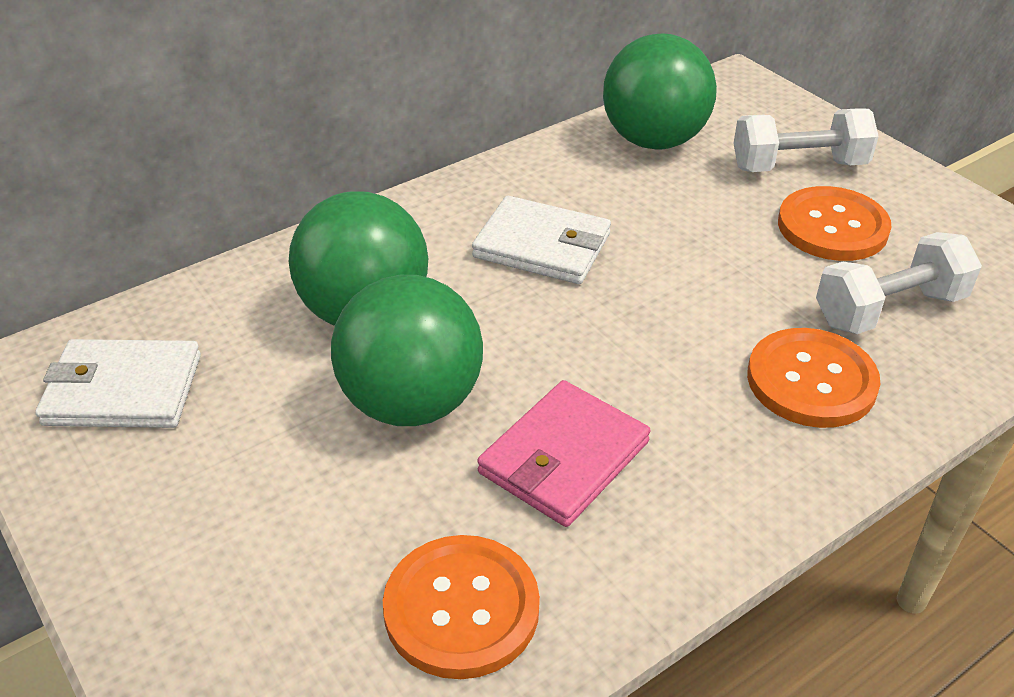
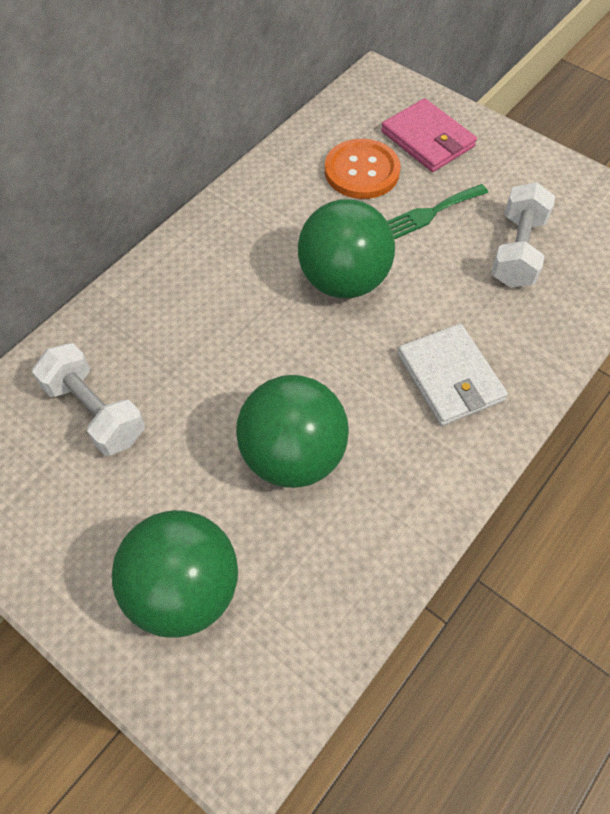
green fork: none = 0 -> [387,184,488,239] = 1
orange button: [383,535,540,679] [747,328,880,428] [778,186,891,261] = 3 -> [325,139,401,199] = 1
white wallet: [35,339,201,428] [472,196,611,284] = 2 -> [398,324,508,426] = 1

